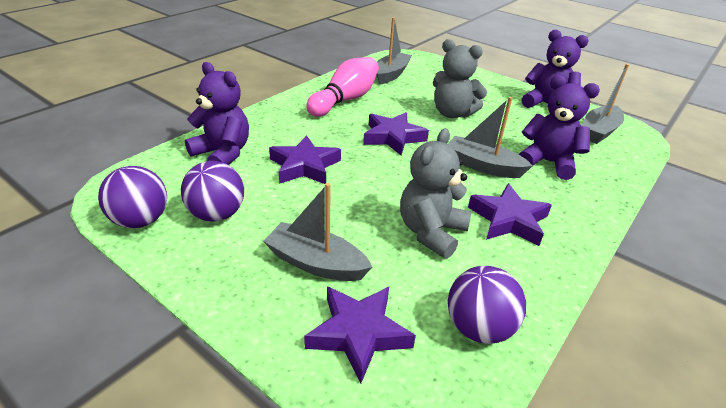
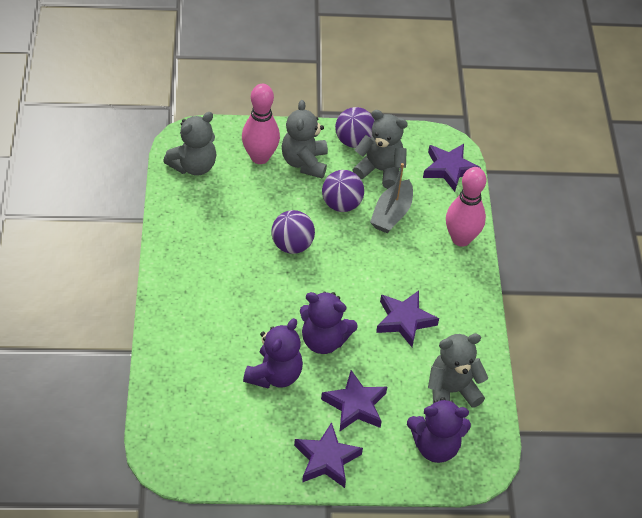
grey boat: [263,183,372,281] [377,17,412,84] [448,97,533,178] [582,64,629,144] = 4 -> [370,163,413,233] = 1
grey teddy bear: [400,128,471,259] [433,39,487,118] = 2 -> [163,112,217,176] [282,100,328,178] [353,110,408,189] [428,334,488,408] = 4
pink bowling pin: [306,57,379,117] = 1 -> [242,84,280,164] [446,167,487,247] = 2

